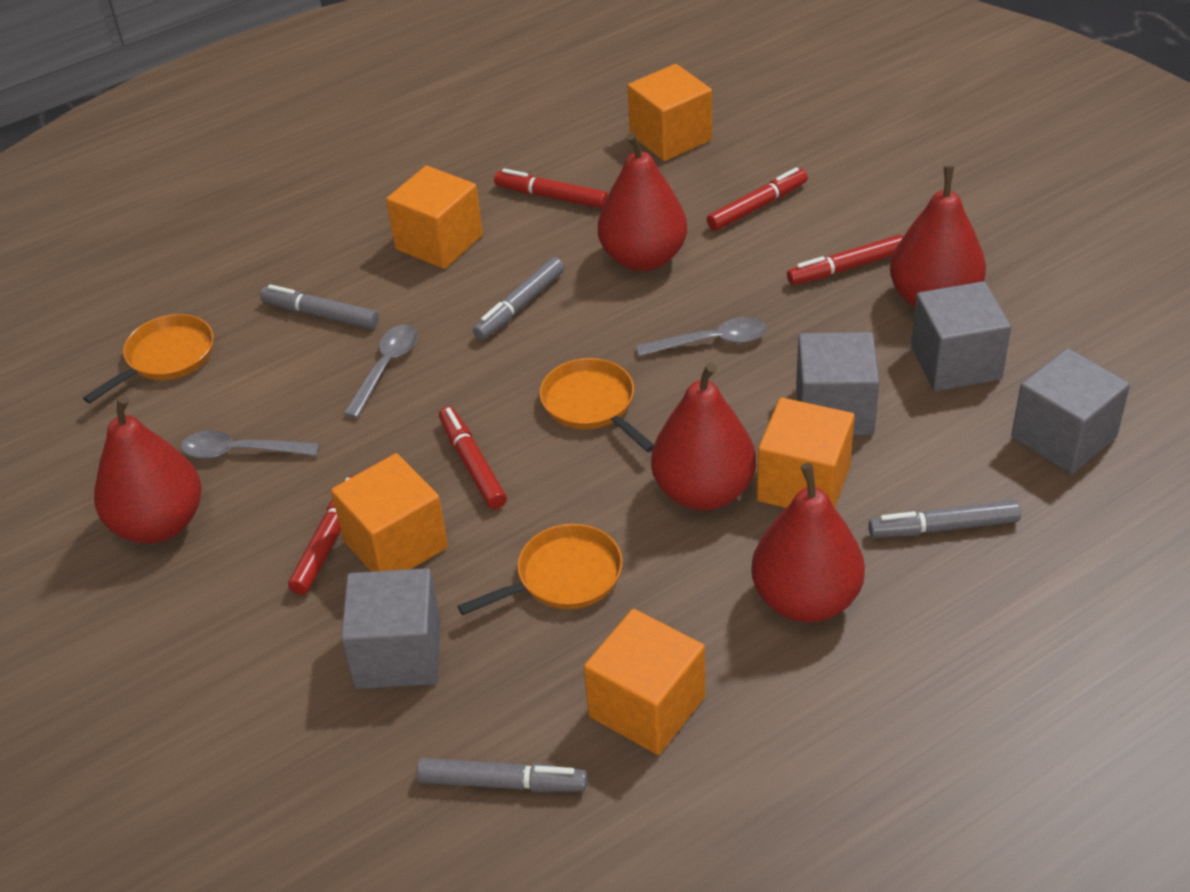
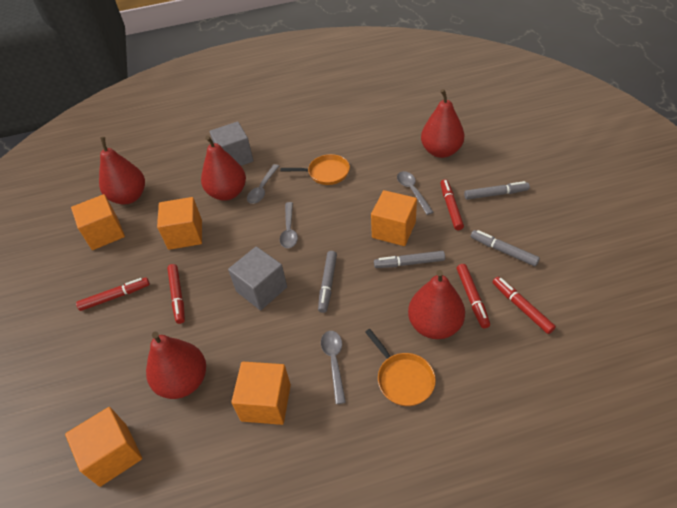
grey cube: [341,568,440,689] [796,332,879,435] [911,281,1011,391] [1011,348,1130,474] = 4 -> [210,122,253,166] [228,246,287,310] = 2
grey spoon: [181,431,320,459] [343,324,418,418] [636,317,767,356] = 3 -> [247,164,279,204] [280,202,298,248] [321,331,346,404] [397,171,433,215] = 4
orange pan: [83,314,214,403] [458,524,623,615] [540,358,654,452] = 3 -> [281,154,350,185] [365,329,436,406] = 2

